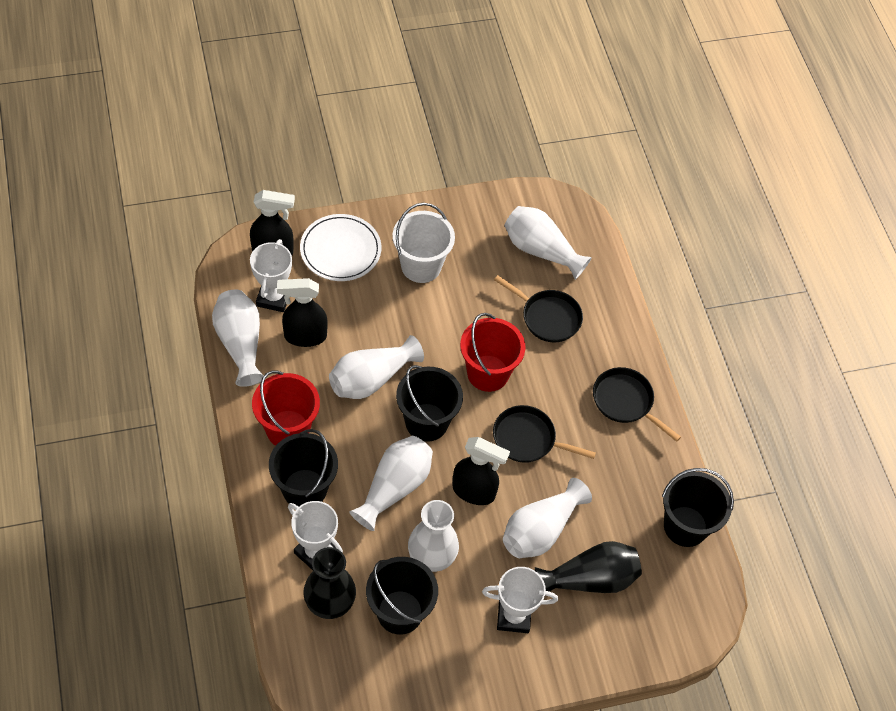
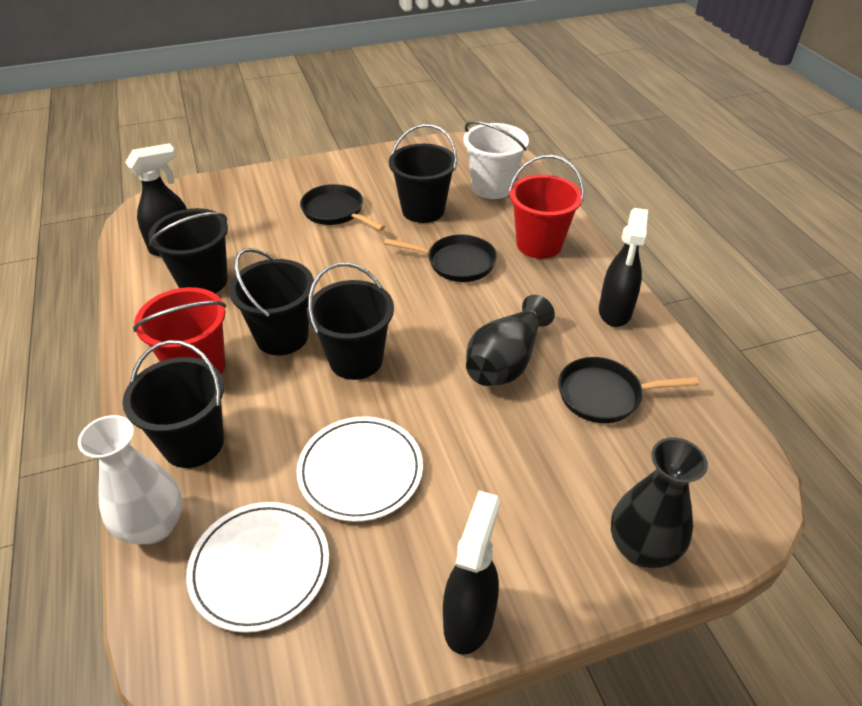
black bucket: [269,429,338,506] [366,557,438,634] [396,365,463,442] [662,468,734,547] = 4 -> [123,340,224,468] [148,208,228,293] [229,248,314,355] [307,262,394,380] [389,124,457,223] = 5
white plate: [300,214,381,281] = 1 -> [186,502,329,633] [297,416,423,522] = 2
white trophy: [250,239,292,312] [288,501,343,571] [482,567,558,633] = 3 -> none = 0
white vase: [212,290,264,387] [329,335,424,399] [349,436,433,531] [408,500,459,572] [503,478,592,558] [504,206,592,280] = 6 -> [78,415,183,544] = 1

